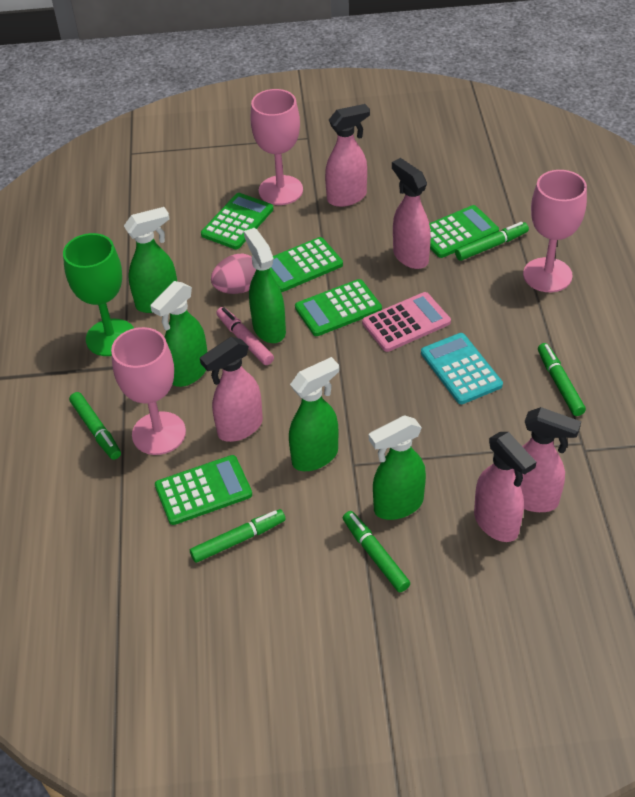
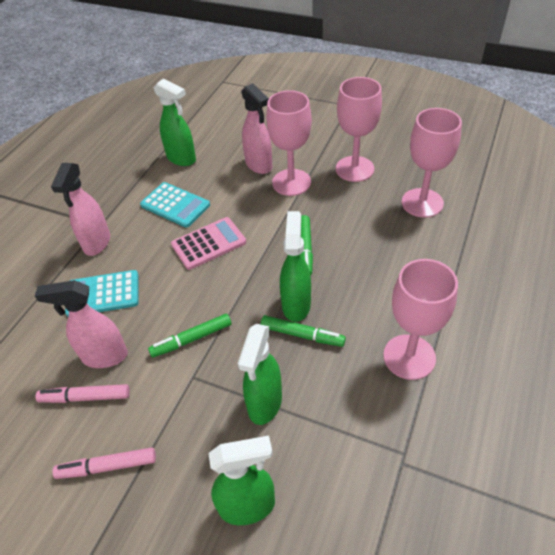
green calculator: [155,455,252,525] [201,193,274,249] [270,237,343,292] [295,279,382,336] [429,205,499,258] = 5 -> none = 0
green goblet: [63,233,134,356] = 1 -> none = 0
green marker: [69,392,121,460] [190,509,286,563] [343,511,410,592] [455,222,529,261] [538,343,586,416] = 5 -> [148,313,231,358] [261,315,346,347] [301,215,313,276] = 3
green spray bottle: [124,207,177,313] [150,281,207,387] [244,228,286,343] [289,357,339,471] [369,416,426,520] = 5 -> [154,79,196,166] [208,436,275,525] [238,324,282,425] [280,211,311,322] = 4
pink egg: [211,254,256,294] = 1 -> none = 0
pink goblet: [111,327,186,455] [250,89,303,205] [523,170,587,292] = 3 -> [266,90,312,196] [336,77,382,182] [383,259,458,380] [402,108,462,218] = 4
pink marker: [216,307,274,365] = 1 -> [36,384,130,403] [52,447,156,479] = 2
pink spray bottle: [200,337,263,442] [325,104,370,207] [392,158,431,269] [474,432,536,542] [514,407,581,512] = 5 -> [35,280,128,368] [51,163,110,256] [241,83,272,174] = 3
turquoise calculator: [421,333,503,404] = 1 -> [65,270,139,317] [140,182,210,228] = 2

